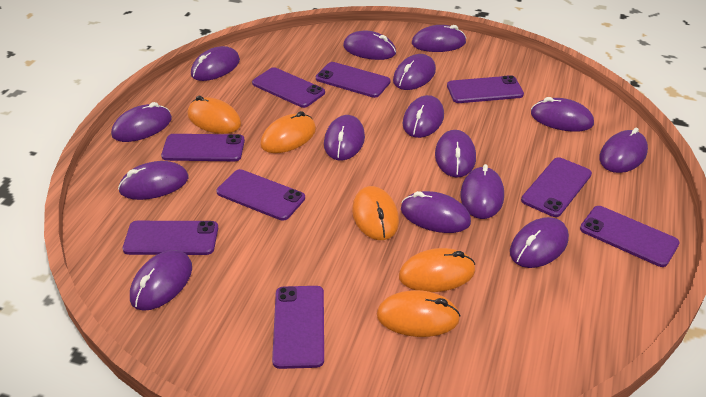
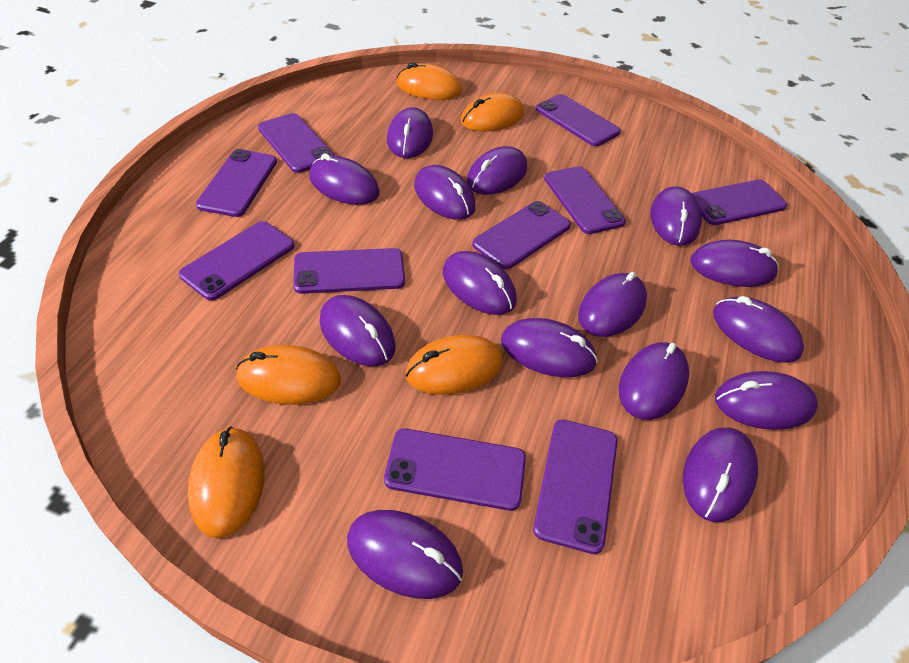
purple phone: [123,221,218,255] [161,134,245,161] [216,169,305,221] [252,67,325,108] [272,286,324,369] [316,62,391,98] [447,75,524,103] [521,157,592,217] [580,206,680,267] = 9 -> [179,221,294,301] [196,149,277,217] [258,113,334,173] [293,248,405,294] [384,428,526,511] [472,201,571,269] [533,419,617,554] [536,94,621,146] [544,166,626,234] [692,179,787,225] = 10

